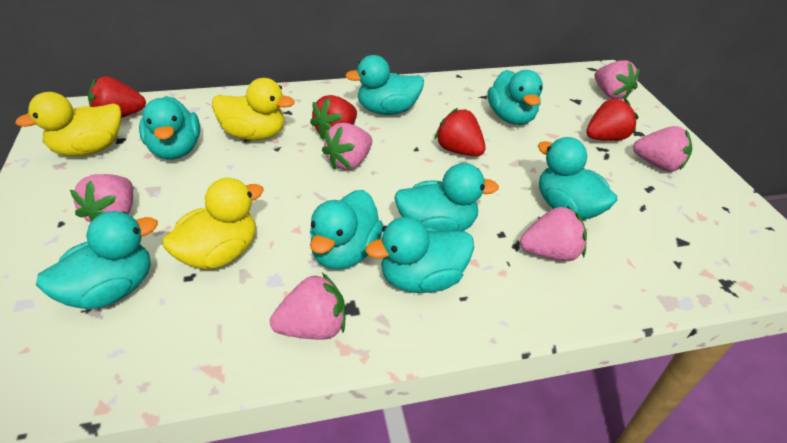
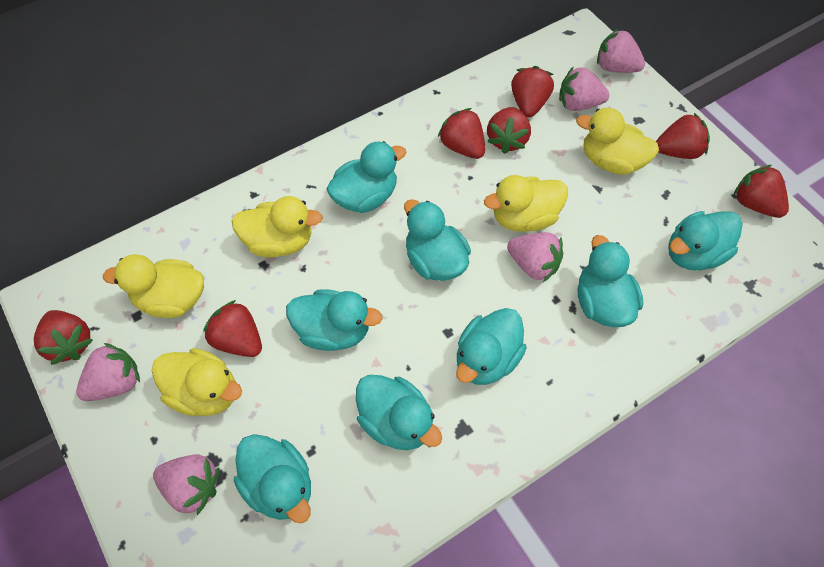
pink strawberry: [70,174,133,222] [270,273,345,340] [322,123,372,170] [520,206,587,261] [594,60,640,100] [633,126,692,172] = 6 -> [76,343,140,401] [153,454,220,515] [507,232,563,282] [559,66,610,111] [597,29,645,73] = 5
red strawberry: [88,76,146,118] [310,95,357,140] [434,108,486,156] [586,99,639,141] = 4 -> [34,310,93,365] [203,300,262,357] [438,108,485,159] [487,107,531,154] [511,66,554,117] [656,113,710,159] [734,165,789,218] = 7
yellow duck: [15,92,121,156] [162,178,264,270] [212,78,295,140] = 3 -> [103,254,204,318] [152,348,242,416] [232,196,323,257] [484,175,568,232] [576,108,659,175] = 5

